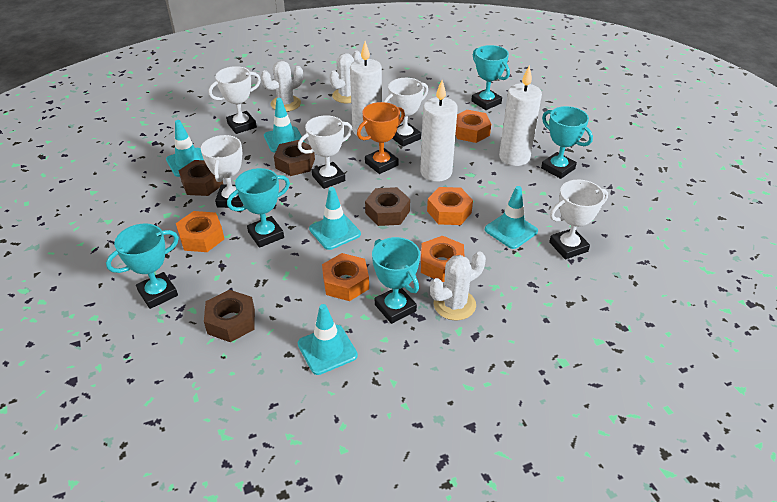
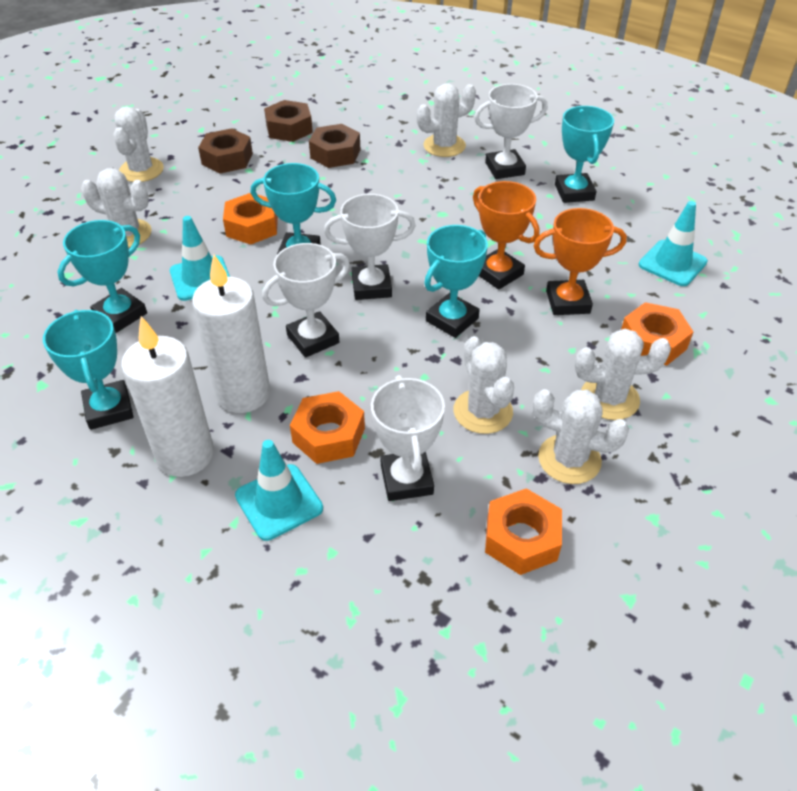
brown nut: [179,160,224,196] [204,290,255,342] [274,140,315,176] [365,187,410,226] = 4 -> [198,128,253,174] [264,100,313,142] [309,124,360,168] = 3
orange nut: [176,211,224,252] [322,253,369,301] [421,236,465,282] [427,187,473,225] [455,110,491,143] = 5 -> [223,193,278,245] [290,391,365,464] [485,488,562,575] [621,302,693,365] = 4
orange trophy: [357,102,405,174] = 1 -> [473,181,540,290] [533,208,627,315] = 2
turquoise traffic cone: [166,120,204,177] [264,98,305,152] [298,304,358,375] [309,187,361,250] [485,186,538,249] = 5 -> [170,216,230,301] [235,440,323,541] [639,201,708,286] = 3
white cactus: [261,61,303,112] [329,51,362,103] [430,251,486,321] = 3 -> [81,168,152,248] [113,107,164,182] [417,83,476,157] [454,336,514,434] [533,389,629,484] [575,329,671,420] = 6
white candle: [350,41,382,137] [420,80,458,182] [499,65,542,166] = 3 -> [121,316,214,477] [192,254,270,413] = 2
white trophy: [201,135,243,208] [208,66,261,134] [298,115,353,189] [384,78,428,147] [549,179,608,260] = 5 -> [262,243,350,358] [324,194,416,300] [371,375,445,501] [474,84,548,179] = 4

